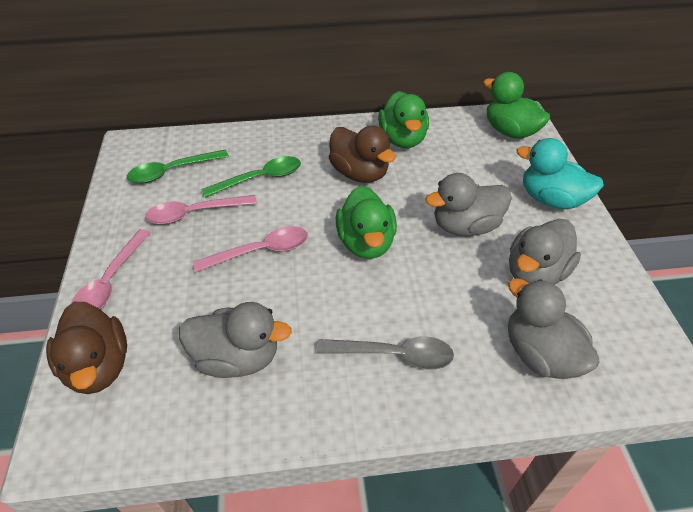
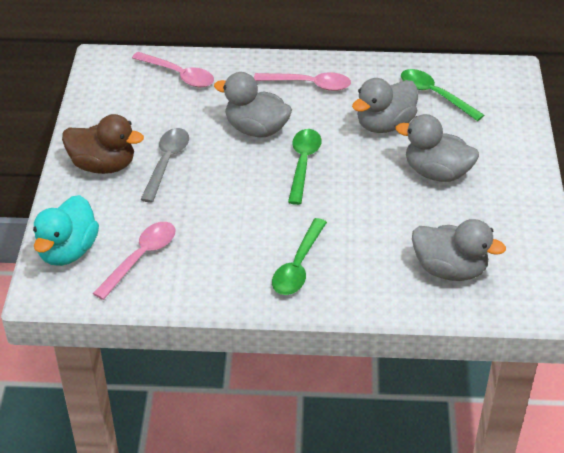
brown duck: [46,302,127,394] [329,125,396,183] = 2 -> [62,114,144,174] = 1
green duck: [336,185,397,259] [378,91,429,148] [483,72,550,139] = 3 -> none = 0
green spoon: [127,150,229,184] [201,156,301,198] = 2 -> [272,218,327,295] [288,129,321,205] [401,69,484,121] = 3

